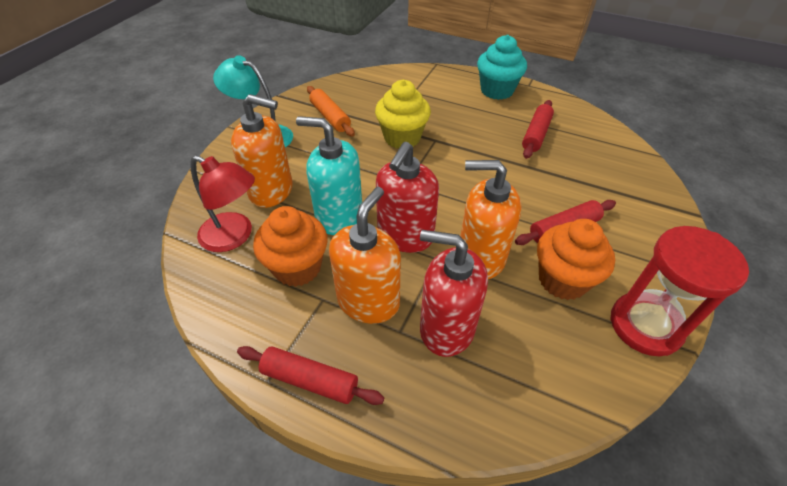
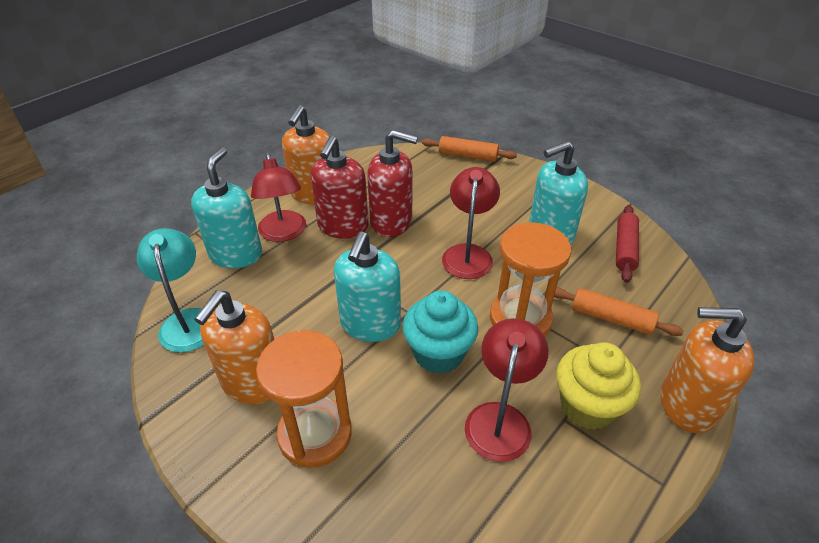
orange cupcake: [253,206,328,287] [537,219,615,300] = 2 -> none = 0
orange hourglass: none = 0 -> [256,330,352,468] [490,222,571,336] = 2
orange rolling pin: [307,86,355,137] = 1 -> [422,136,517,162] [554,287,684,336] = 2
red hourglass: [610,226,749,356] = 1 -> none = 0
red lamp: [190,155,255,252] = 1 -> [251,153,306,242] [442,167,500,279] [465,318,549,462] = 3
red rolling pin: [237,346,384,405] [515,200,616,245] [522,100,554,159] = 3 -> [616,205,639,283] = 1
turquoise soap dispenser: [296,116,362,235] = 1 -> [191,147,262,268] [334,231,401,342] [529,141,588,245] = 3

